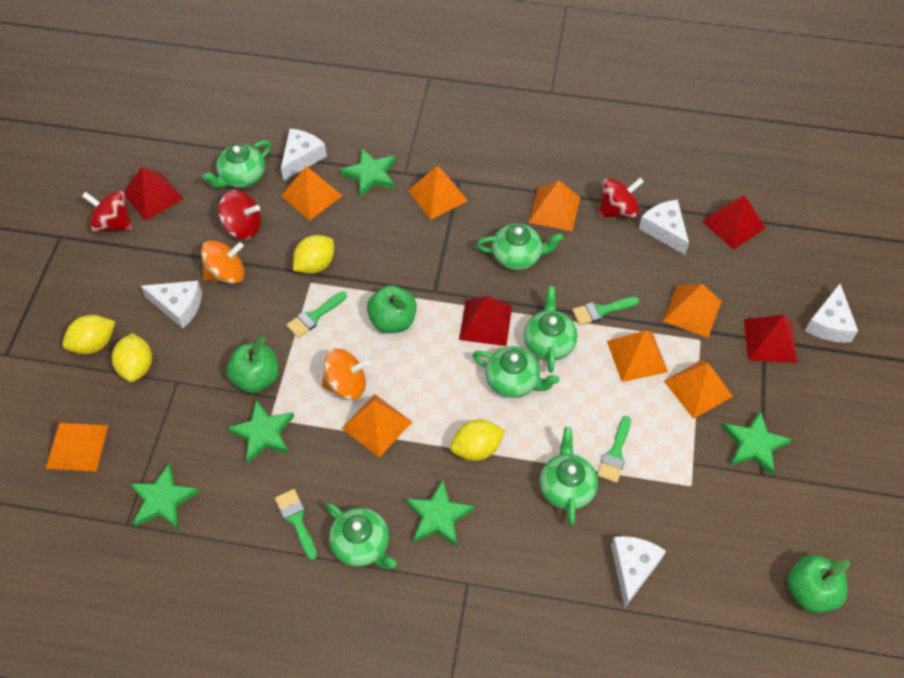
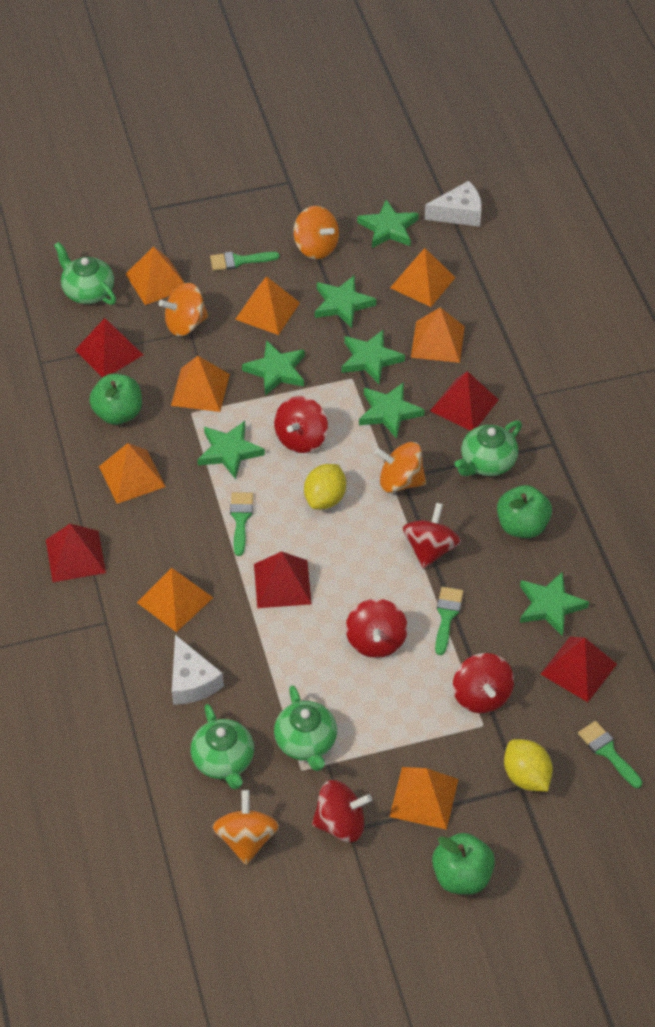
green star: [129,464,200,529] [227,400,294,463] [340,148,395,197] [405,480,475,547] [722,411,792,475] = 5 -> [197,421,265,479] [242,340,305,396] [315,276,376,328] [342,330,405,384] [357,200,419,248] [359,382,425,439] [520,571,589,636] = 7
green teapot: [202,140,271,188] [326,502,397,569] [473,346,560,398] [476,223,563,270] [524,286,577,373] [540,427,598,525] = 6 -> [54,242,116,305] [191,704,254,789] [274,685,337,771] [455,420,522,476] = 4
orange spinning top: [201,240,245,284] [322,348,370,400] = 2 -> [159,283,209,336] [212,790,279,865] [293,206,339,259] [375,442,426,493] = 4
red pyramid: [124,167,184,221] [459,296,512,346] [702,195,765,250] [744,315,797,363] = 4 -> [46,524,106,582] [75,318,143,378] [254,551,312,608] [430,371,499,431] [541,637,617,702] = 5
red spinning top: [82,191,132,232] [219,190,261,240] [599,178,644,218] = 3 -> [274,396,328,453] [312,780,372,842] [346,599,408,658] [403,503,461,569] [453,653,514,713] = 5
white cheese: [141,281,202,328] [281,129,327,181] [611,536,666,607] [639,200,689,255] [805,284,858,343] = 5 -> [172,635,224,705] [425,181,482,227] = 2
yellow lemon: [62,315,115,354] [112,333,152,382] [293,235,334,274] [450,420,505,461] = 4 -> [304,464,346,510] [504,739,553,791] = 2

